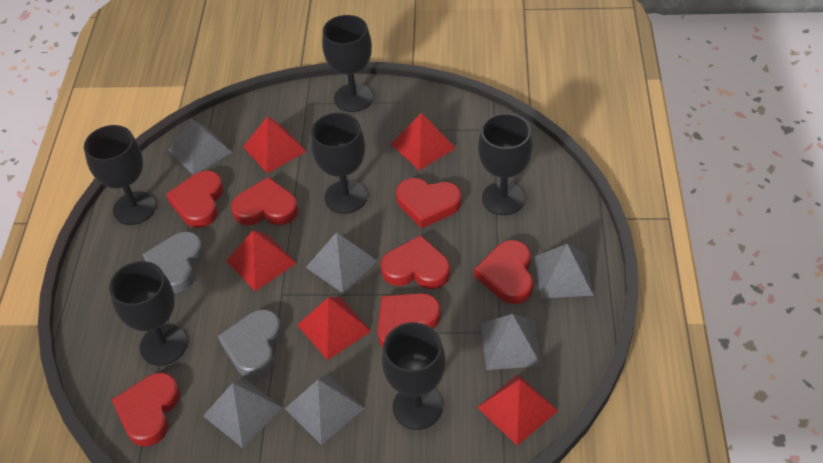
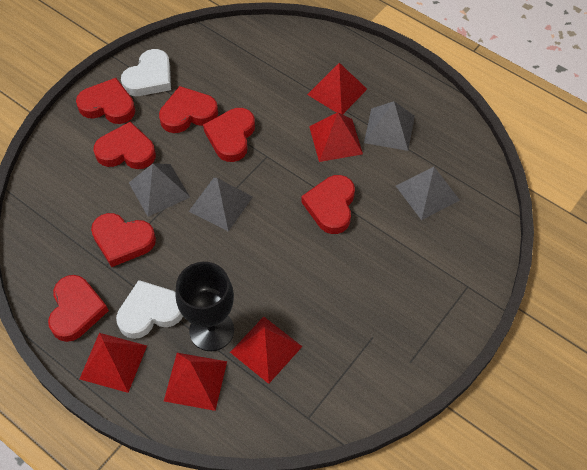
black goblet: [84,125,156,225] [109,261,187,366] [311,113,367,214] [322,15,373,112] [382,322,445,430] [478,113,533,215] = 6 -> [175,262,234,351] = 1
grey heart: [143,232,204,293] [218,309,282,378] = 2 -> none = 0
grey pyramid: [169,118,232,175] [203,378,283,448] [285,374,364,445] [306,232,377,293] [481,314,542,370] [535,244,594,299] = 6 -> [129,163,190,217] [188,178,253,232] [364,101,415,151] [396,167,460,220] = 4
white heart: none = 0 -> [116,280,183,339] [121,49,171,96] = 2

